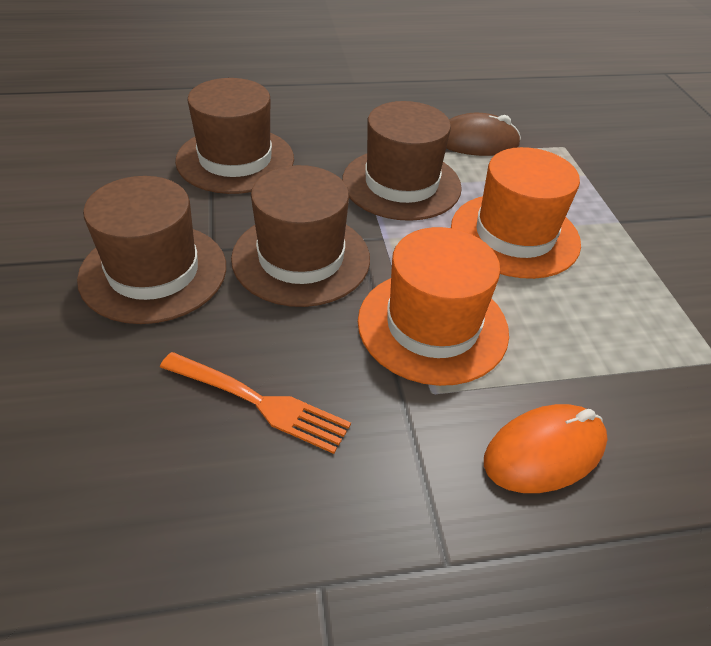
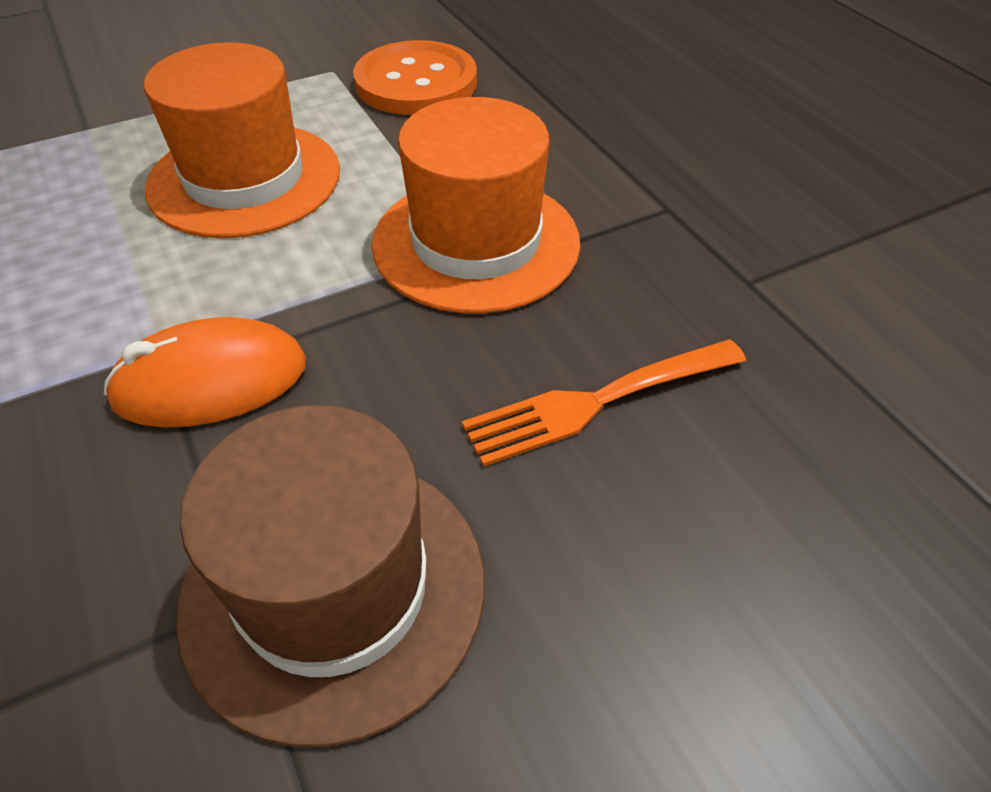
brown hat: [77,176,226,324] [175,78,294,194] [231,165,370,307] [342,101,462,221] = 4 -> [176,405,485,748] = 1
brown mouse: [446,113,521,156] = 1 -> none = 0
orange button: none = 0 -> [353,40,477,115] = 1

